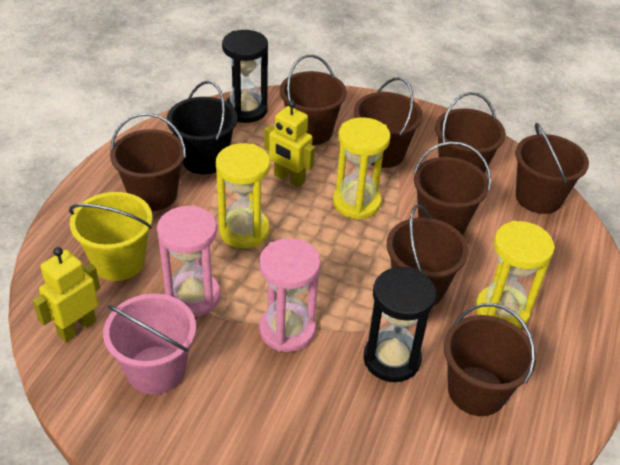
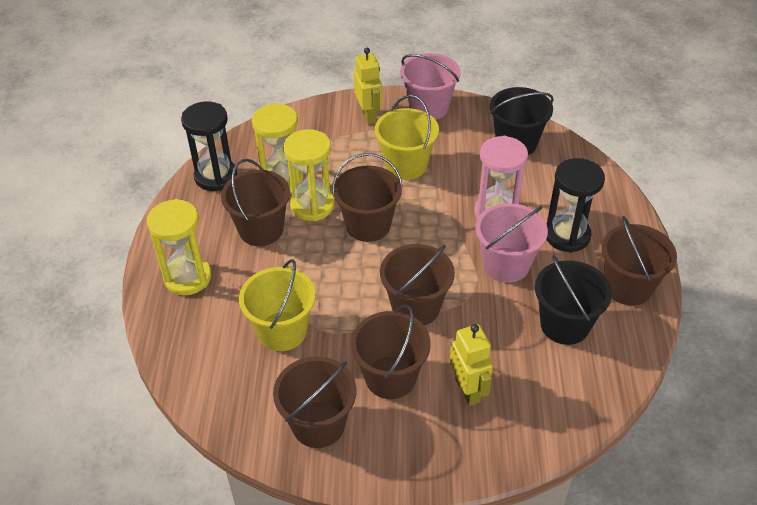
black bucket: [167,81,238,174] = 1 -> [490,87,554,155] [535,255,612,345] = 2
brown bucket: [110,113,186,211] [280,55,347,145] [354,77,423,168] [387,205,469,305] [413,141,491,234] [435,92,506,174] [444,303,536,416] [515,123,589,214] = 8 -> [221,159,290,246] [273,356,356,448] [332,153,403,242] [351,305,431,399] [380,244,455,326] [602,216,677,305] = 6
pink bucket: [103,294,196,395] = 1 -> [400,53,461,120] [475,203,548,283] = 2
pink hourglass: [157,205,220,317] [259,238,321,352] = 2 -> [474,136,528,219] = 1
yellow bucket: [69,192,153,281] = 1 -> [239,259,316,351] [375,95,439,180] = 2

